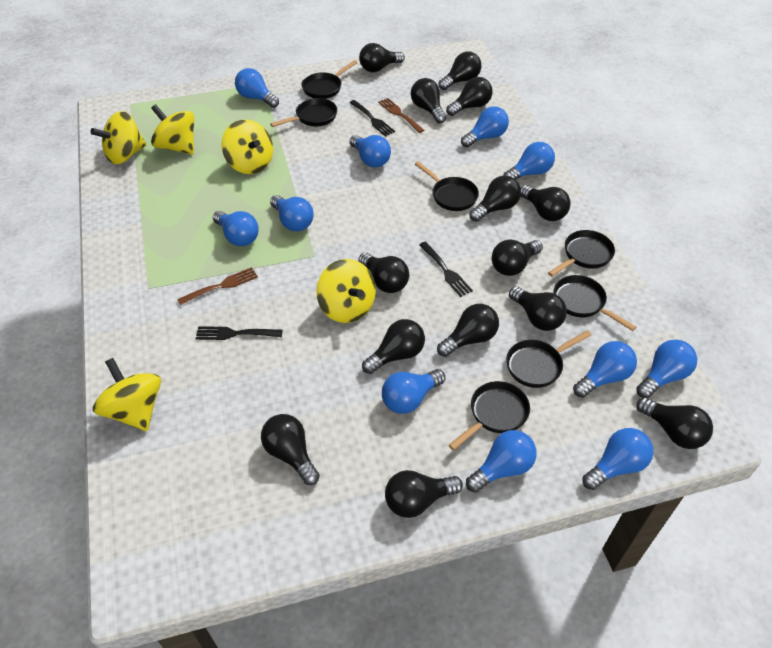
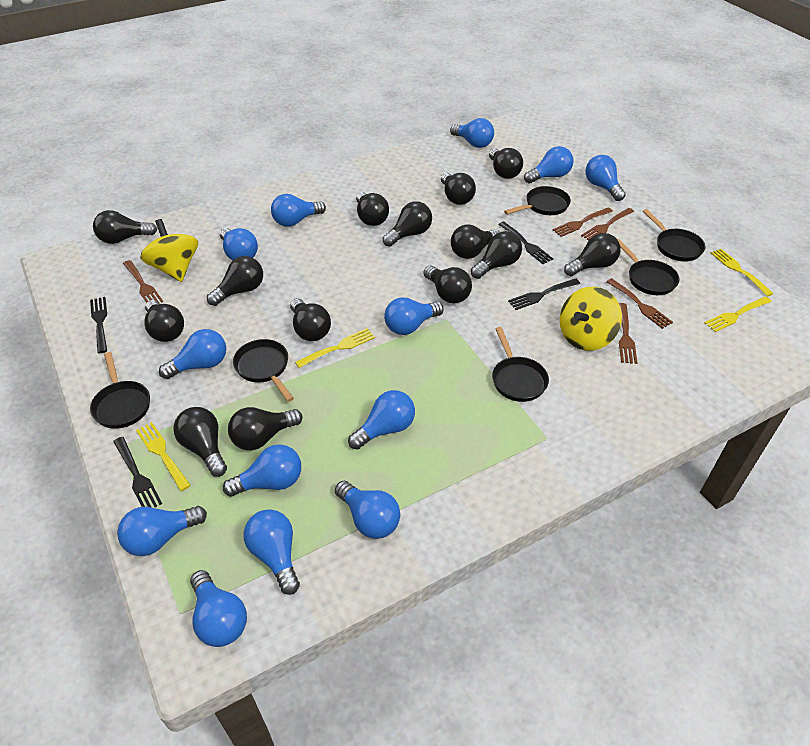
black fork: [196,326,283,340] [350,100,395,137] [419,242,473,297] = 3 -> [90,297,107,353] [113,437,162,508] [498,222,553,264] [508,279,580,310] = 4
black pan: [270,98,337,127] [302,60,357,99] [415,161,479,211] [449,381,530,450] [506,330,591,388] [548,230,615,277] [554,275,636,331] = 7 -> [90,352,150,429] [233,339,294,402] [492,327,549,402] [504,186,571,215] [617,239,679,295] [642,209,706,261] = 6
blue light bulb: [213,211,259,246] [235,68,279,108] [270,195,314,231] [349,135,391,167] [382,369,446,414] [461,106,509,147] [466,430,537,493] [503,142,555,180] [573,341,637,398] [582,428,654,490] [636,339,697,398] = 11 -> [117,506,207,556] [159,329,226,379] [190,570,247,647] [220,228,258,261] [223,444,301,497] [243,509,300,595] [271,194,326,227] [335,481,400,539] [348,390,415,450] [384,297,444,335] [450,118,494,148] [524,146,574,183] [585,155,626,201] = 13
brown fork: [177,267,258,305] [378,98,424,133] = 2 -> [123,260,163,304] [553,208,613,237] [581,208,634,240] [606,278,673,329] [619,303,637,364] = 5
yellow fork: none = 0 -> [136,422,191,491] [295,328,375,368] [705,296,772,332] [711,249,774,296] = 4
yellow spinning top: [91,111,146,164] [93,358,161,431] [151,104,194,154] [221,120,273,174] [316,259,376,323] = 5 -> [140,219,198,282] [560,287,622,351] = 2

